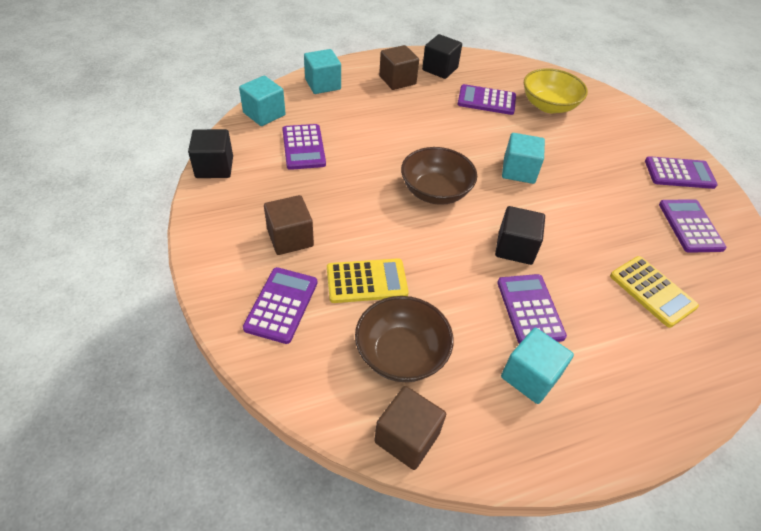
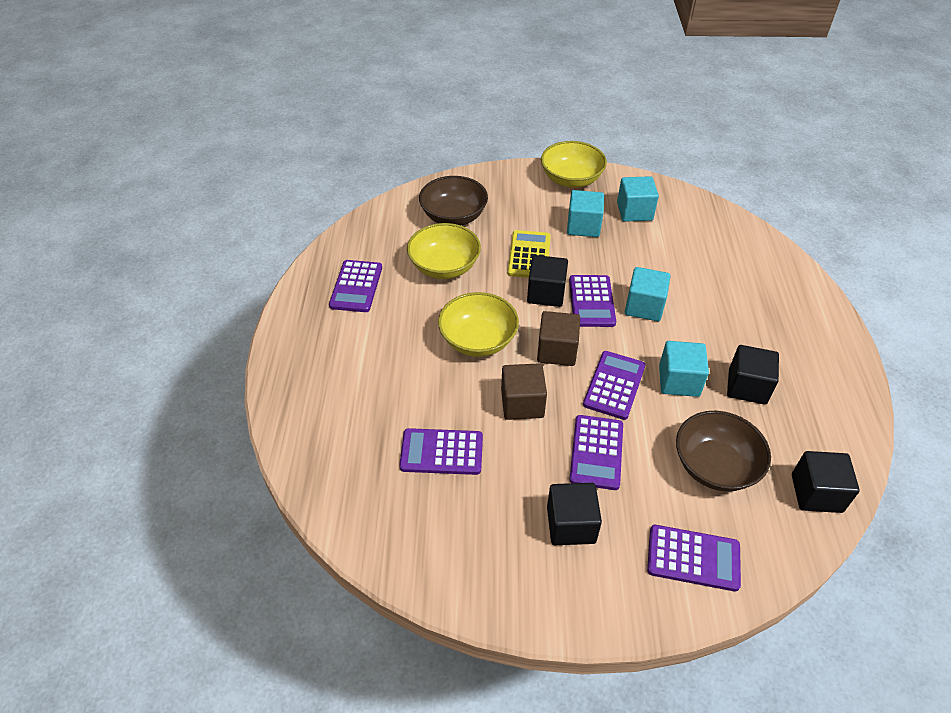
black cube: [188,129,233,178] [422,34,462,79] [495,206,545,265] = 3 -> [527,255,568,307] [547,483,602,545] [727,345,779,405] [792,451,860,513] = 4
brown cube: [264,195,314,255] [374,386,446,470] [379,45,419,90] = 3 -> [501,363,547,420] [537,311,580,366] = 2
yellow bowl: [524,68,588,113] = 1 -> [407,223,481,279] [438,292,519,357] [541,141,607,188] = 3
yellow calculator: [327,258,409,303] [610,256,699,328] = 2 -> [508,230,551,278] = 1

